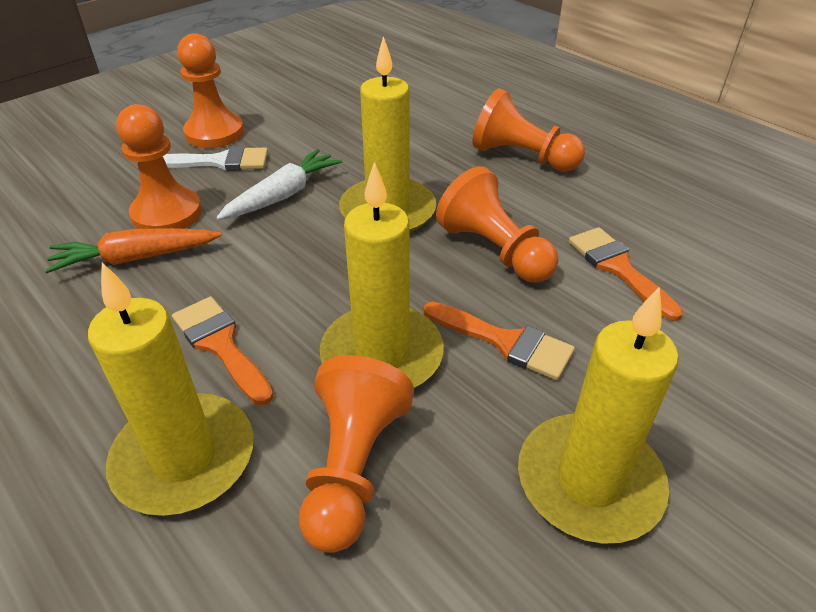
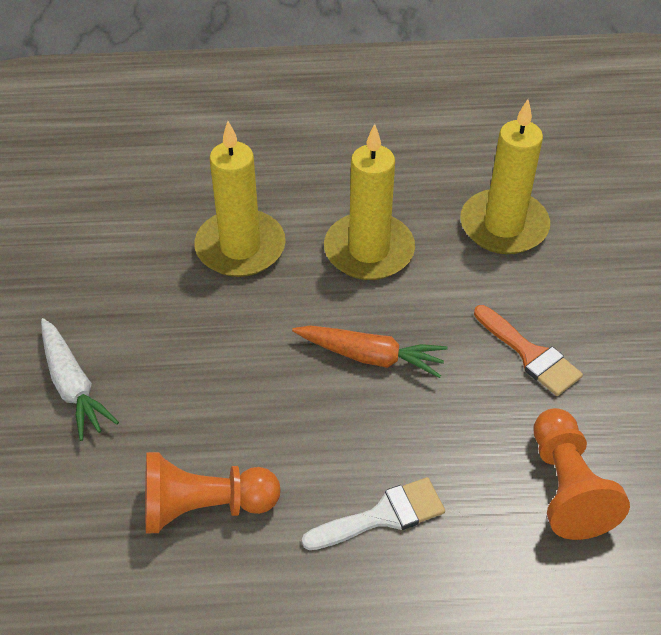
orange brush: [172,297,273,405] [424,302,575,380] [569,227,683,321] = 3 -> [474,305,583,396] = 1
orange pawn: [116,104,202,229] [177,33,244,148] [299,355,414,553] [436,166,559,283] [472,88,585,172] = 5 -> [145,452,280,534] [534,408,630,540] = 2
yellow candle: [88,262,253,516] [320,162,444,388] [339,36,436,233] [518,287,679,544] = 4 -> [194,121,286,277] [324,124,415,280] [460,99,550,254] = 3

